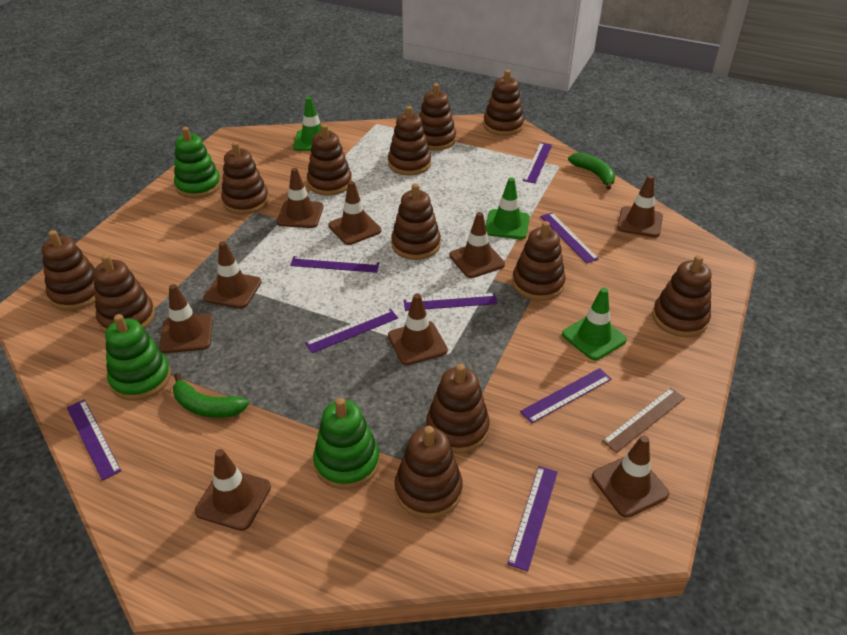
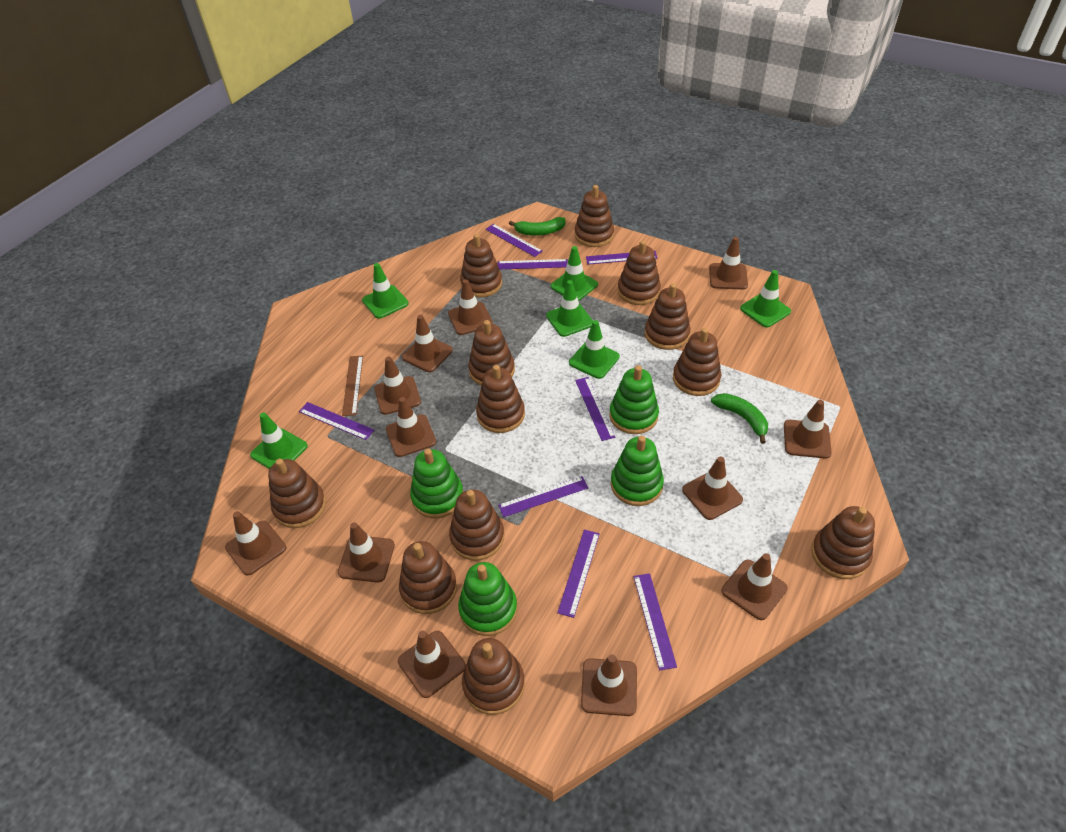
brown traffic cone: [159,284,213,353] [195,449,271,531] [204,241,262,308] [277,168,324,228] [328,181,381,245] [388,293,448,365] [449,212,505,278] [592,435,669,518] [617,175,663,238] = 9 -> [225,511,286,576] [338,522,395,583] [374,357,421,415] [386,397,436,457] [398,631,466,698] [402,315,453,372] [448,279,493,335] [581,654,637,716] [682,456,743,520] [709,237,748,290] [722,553,788,620] [784,400,832,459] = 12
green stacking toy: [105,314,171,401] [174,127,221,198] [313,398,380,489] = 3 -> [410,448,463,518] [458,562,517,636] [609,365,659,434] [611,435,664,506] = 4
green traffic cone: [293,97,332,151] [486,178,530,239] [562,288,627,360] = 3 -> [250,412,308,469] [362,263,409,319] [546,280,593,337] [551,246,598,301] [569,320,620,379] [740,270,791,327] = 6

